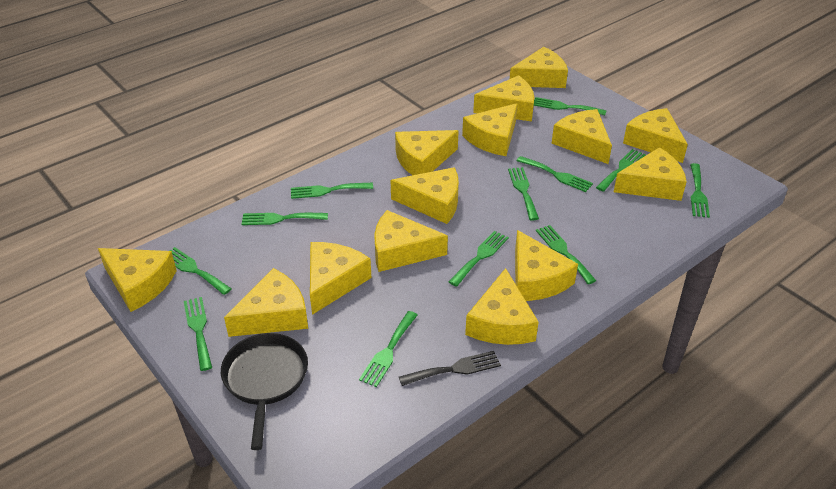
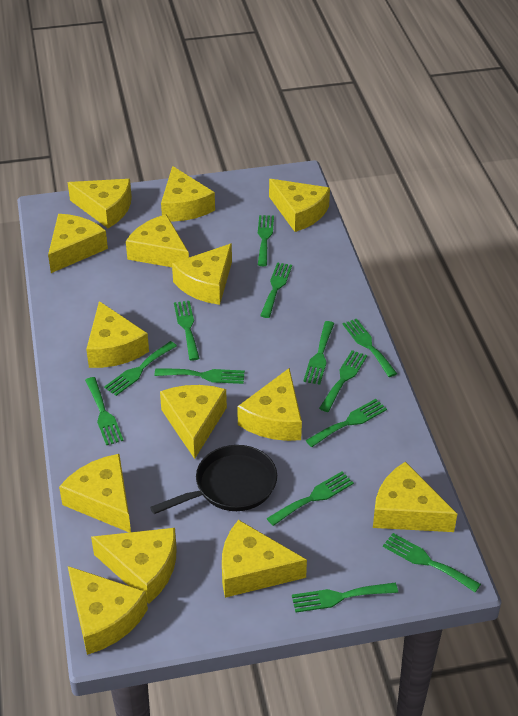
black fork: [399,351,501,386] = 1 -> none = 0
green fork: [170,247,232,295] [184,297,212,371] [241,213,328,225] [291,183,373,199] [359,311,418,387] [449,231,509,287] [508,167,539,221] [517,156,593,192] [534,97,607,115] [536,225,596,284] [596,149,646,192] [690,163,710,218] = 12 -> [85,377,124,445] [104,341,177,396] [154,369,245,384] [174,301,200,361] [258,215,274,266] [260,262,292,318] [267,472,354,526] [292,583,398,613] [303,321,335,385] [306,399,387,447] [319,350,367,412] [342,319,397,377] [383,533,481,592] = 13

